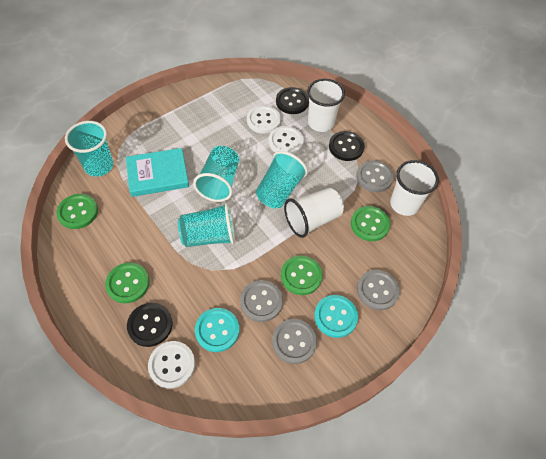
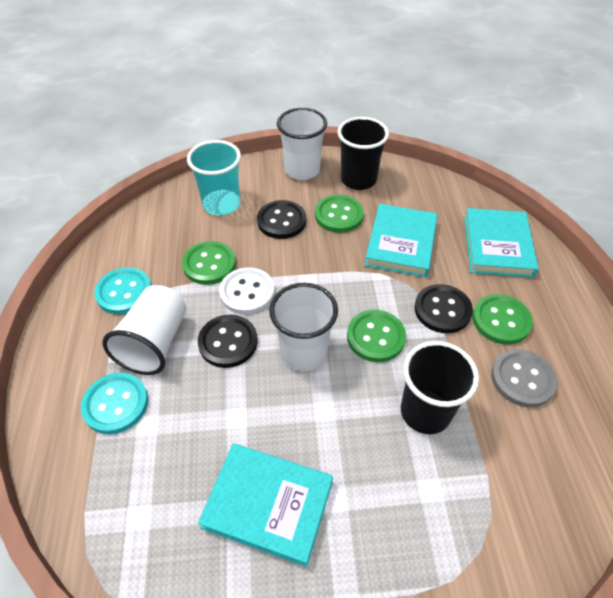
black cup: none = 0 -> [338,117,389,190] [401,341,479,434] = 2
grey button: [240,280,283,322] [272,319,317,364] [356,160,394,192] [357,270,400,310] = 4 -> [491,349,557,407] = 1
turquoise book: [126,148,189,197] = 1 -> [198,443,333,567] [365,204,437,277] [464,208,539,278] = 3
turquoise cup: [65,121,113,177] [178,203,235,247] [193,146,239,202] [256,151,308,208] = 4 -> [187,140,241,216] = 1
white button: [148,341,195,389] [247,105,281,134] [269,126,304,154] = 3 -> [219,267,275,314] = 1

